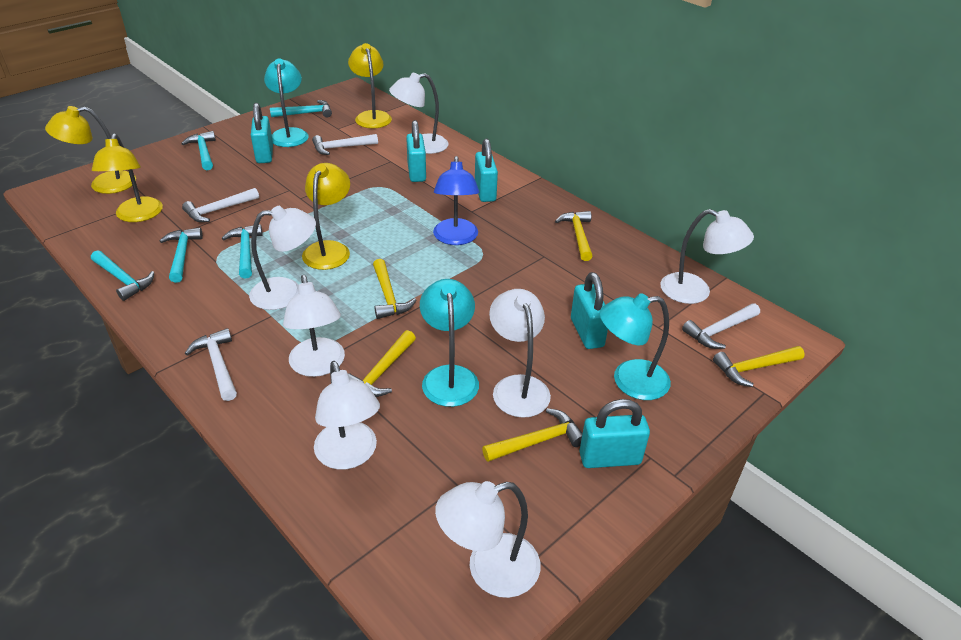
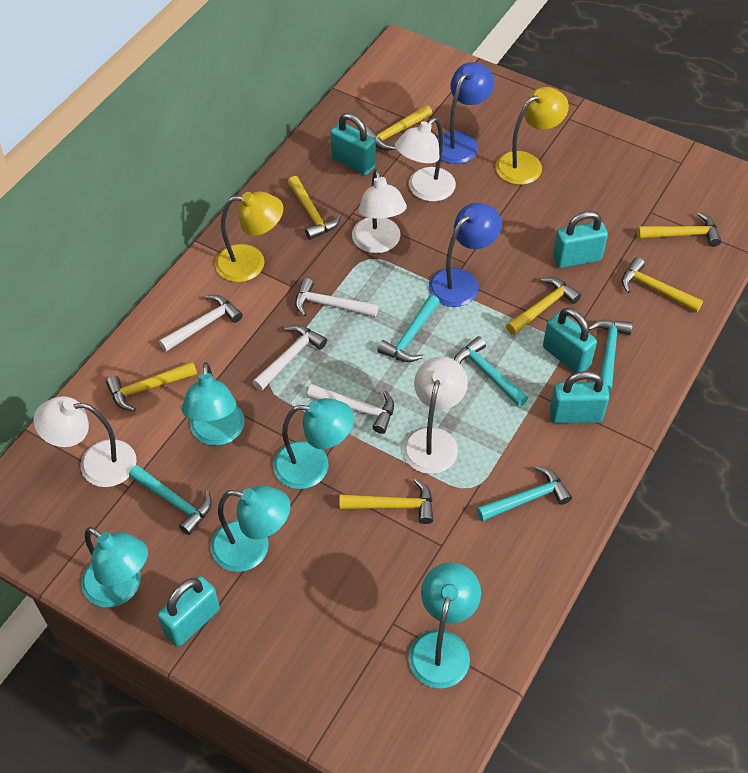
blue lamp: [433,156,479,245] = 1 -> [429,203,502,307] [436,62,494,164] = 2
turquoise lamp: [264,58,309,147] [420,279,479,407] [600,293,671,400] = 3 -> [81,527,148,607] [182,362,245,446] [210,486,291,572] [273,398,354,489] [408,562,481,689] = 5
white lamp: [249,206,316,310] [283,275,345,377] [314,361,380,470] [389,72,449,154] [435,481,540,598] [489,289,551,418] [660,209,754,304] = 7 -> [33,396,136,487] [352,169,407,253] [395,117,456,202] [403,357,468,474] = 4
yellow hammer: [348,330,416,397] [373,259,416,319] [482,408,583,462] [555,211,593,261] [713,346,805,387] = 5 -> [106,361,197,412] [288,176,341,240] [339,479,433,524] [366,105,432,150] [506,277,581,335] [622,257,703,312] [637,212,721,247] = 7
yellow lamp: [45,106,136,194] [92,133,163,222] [302,163,350,270] [348,43,392,128] = 4 -> [215,191,283,282] [496,87,569,185] = 2

